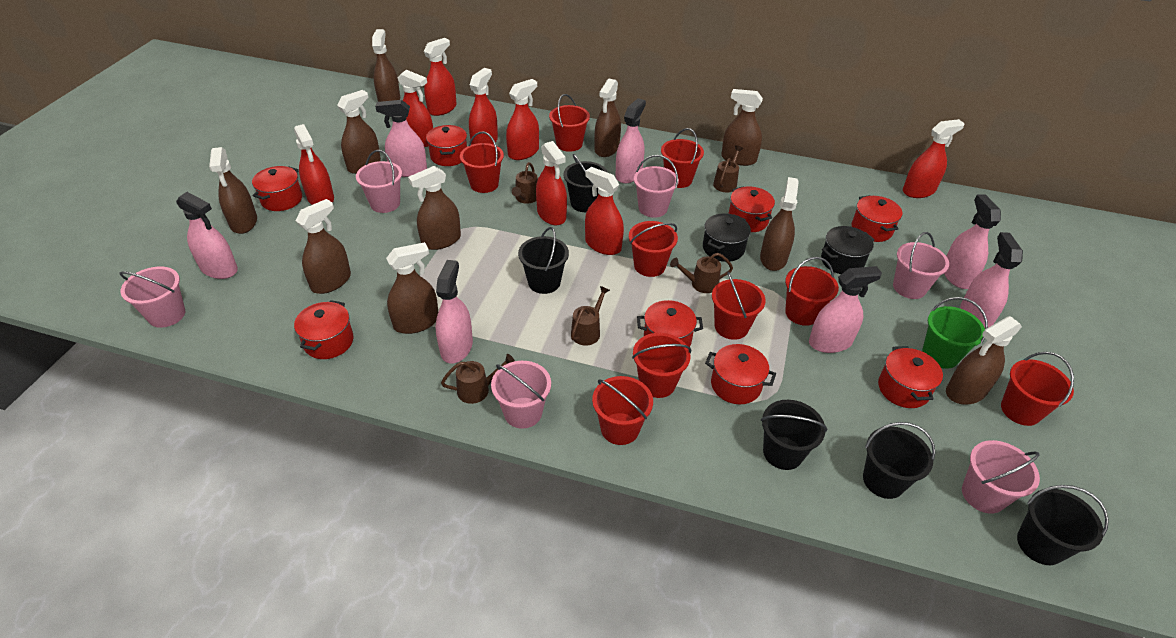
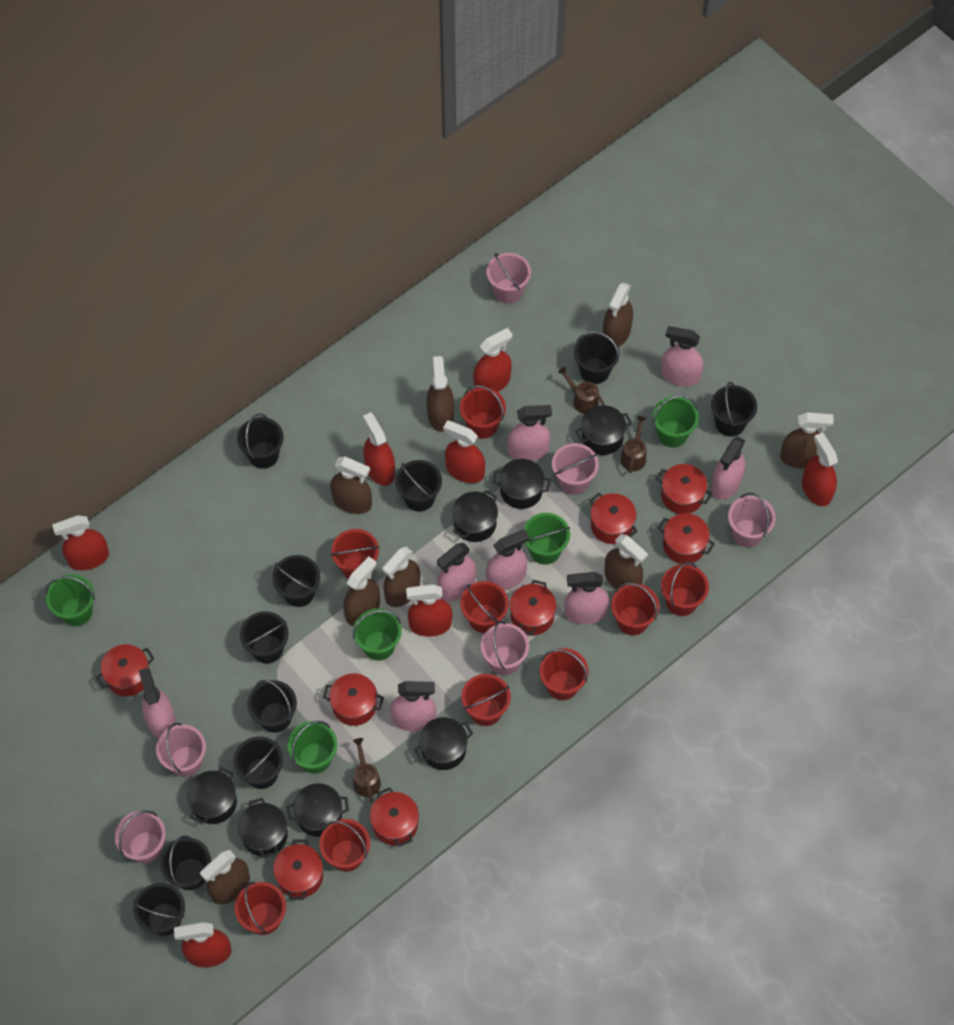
black bucket: [518,227,569,294] [563,154,608,212] [761,400,827,470] [863,422,935,499] [1017,485,1109,565] = 5 -> [133,883,185,936] [160,836,211,890] [233,737,283,789] [237,414,284,469] [240,611,289,664] [247,680,297,733] [272,555,320,607] [395,460,442,511] [574,331,620,384] [711,382,757,436] = 10
black pot: [703,213,751,262] [821,226,875,274] = 2 -> [187,767,237,824] [238,798,288,858] [287,783,349,837] [414,717,473,770] [452,490,498,542] [493,459,551,509] [575,405,632,455] = 7
brown spray bottle: [209,147,257,234] [296,199,351,294] [337,90,381,174] [372,29,400,102] [386,242,438,334] [408,166,461,250] [595,79,621,157] [721,89,763,166] [760,177,799,271] [946,316,1022,405] = 10 -> [200,850,250,904] [330,457,372,514] [343,557,380,626] [382,547,420,607] [427,356,454,432] [603,283,633,347] [605,534,648,589] [780,412,834,468] = 8
brown watering can: [441,354,515,404] [512,162,538,204] [571,286,610,346] [670,253,733,293] [713,145,743,192] = 5 -> [353,738,381,802] [558,367,605,414] [621,416,646,473] = 3
green bucket: [922,297,988,369] = 1 -> [46,574,95,626] [287,721,337,774] [353,608,402,661] [523,513,570,565] [653,395,699,448] = 5
pink spray bottle: [176,192,238,279] [375,100,427,177] [436,260,473,364] [616,98,646,183] [809,266,882,353] [944,194,1001,289] [960,232,1023,328] = 7 -> [139,668,176,739] [390,681,436,732] [437,543,476,601] [486,529,529,591] [508,405,552,461] [564,572,609,624] [661,326,703,386] [711,436,745,500] = 8
red spray bottle: [294,124,334,205] [397,70,433,147] [424,38,457,116] [469,68,498,145] [506,79,539,160] [536,141,567,225] [585,167,624,255] [903,119,965,198] = 8 -> [52,515,109,570] [174,922,232,967] [363,412,395,486] [406,584,452,637] [443,420,485,483] [473,328,512,392] [802,433,838,506] = 7

